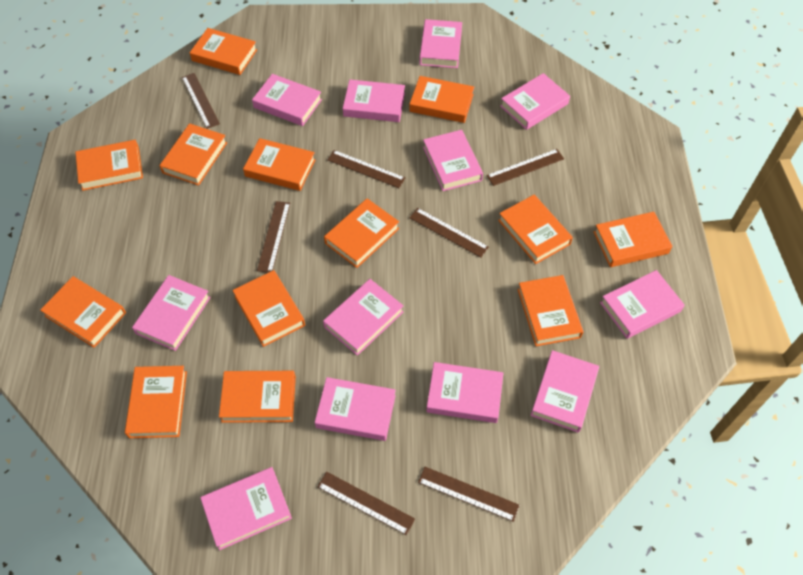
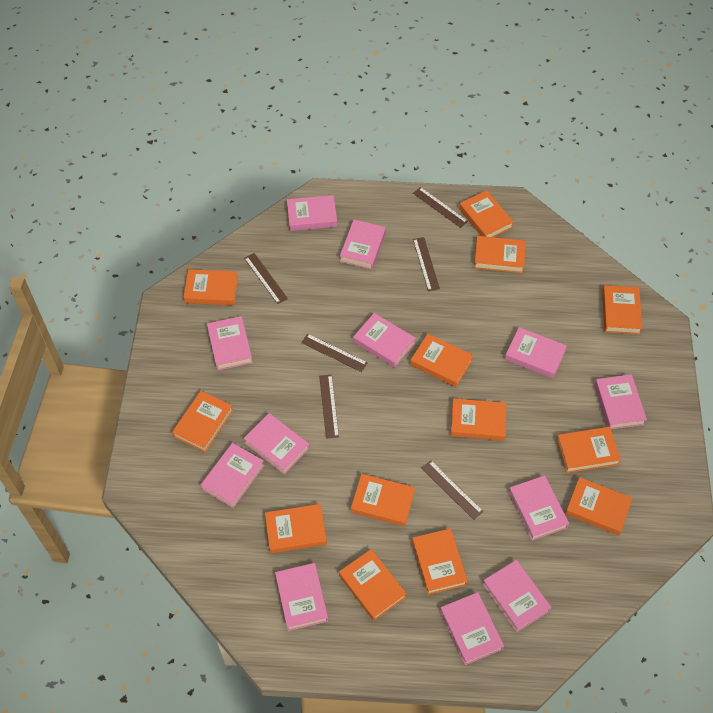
brown ruler: [182,73,220,129] [257,201,290,273] [317,471,415,535] [327,150,405,188] [409,208,489,258] [418,467,520,522] [487,149,564,186] = 7 -> [244,253,288,304] [301,334,368,372] [319,375,339,439] [413,187,468,228] [413,237,440,291] [422,460,483,520] = 6

